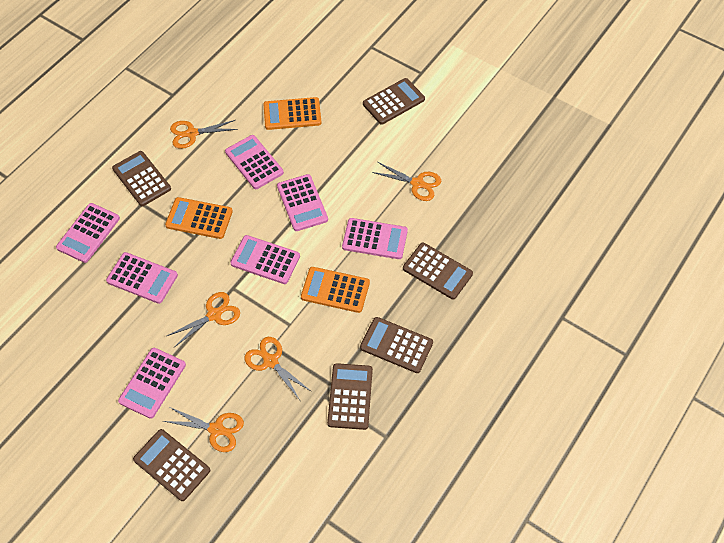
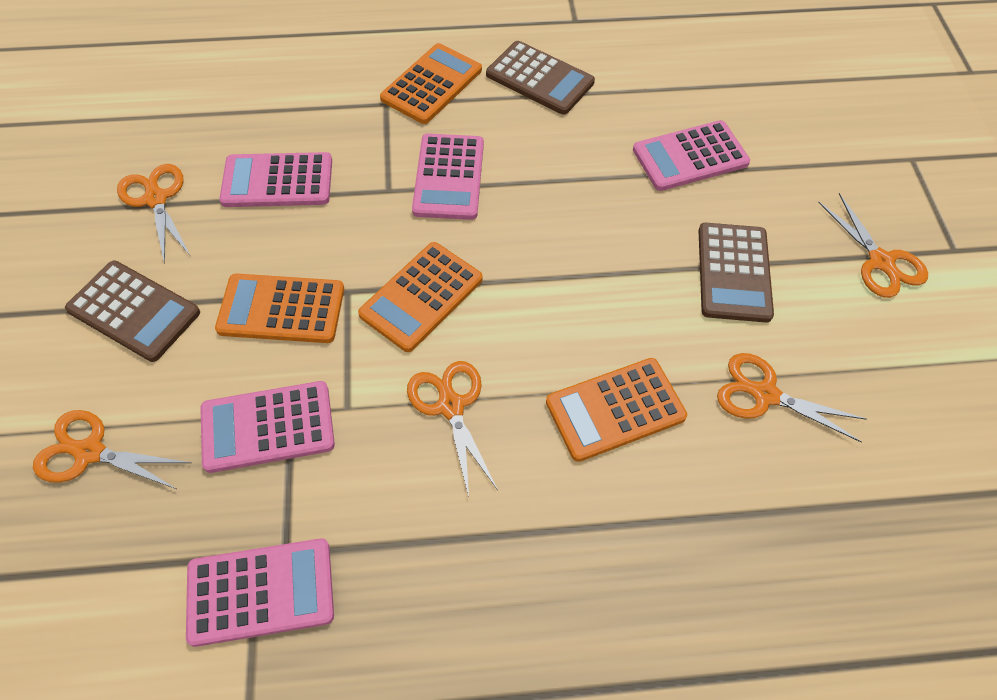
brown calculator: [112,151,171,206] [133,429,210,501] [327,363,373,430] [360,317,433,373] [363,78,425,125] [403,242,473,300] = 6 -> [65,261,200,362] [486,41,595,114] [698,223,774,322] = 3
orange calculator: [165,197,233,239] [263,97,322,130] [301,267,370,313] = 3 -> [215,274,344,343] [358,242,483,352] [380,43,482,124] [546,358,687,462] = 4
pink calculator: [56,203,120,263] [106,252,178,304] [118,348,186,419] [225,135,284,189] [230,235,300,284] [277,174,328,231] [342,218,408,259] = 7 -> [186,538,334,647] [200,381,335,473] [219,152,332,207] [412,133,484,220] [633,120,750,191] = 5

